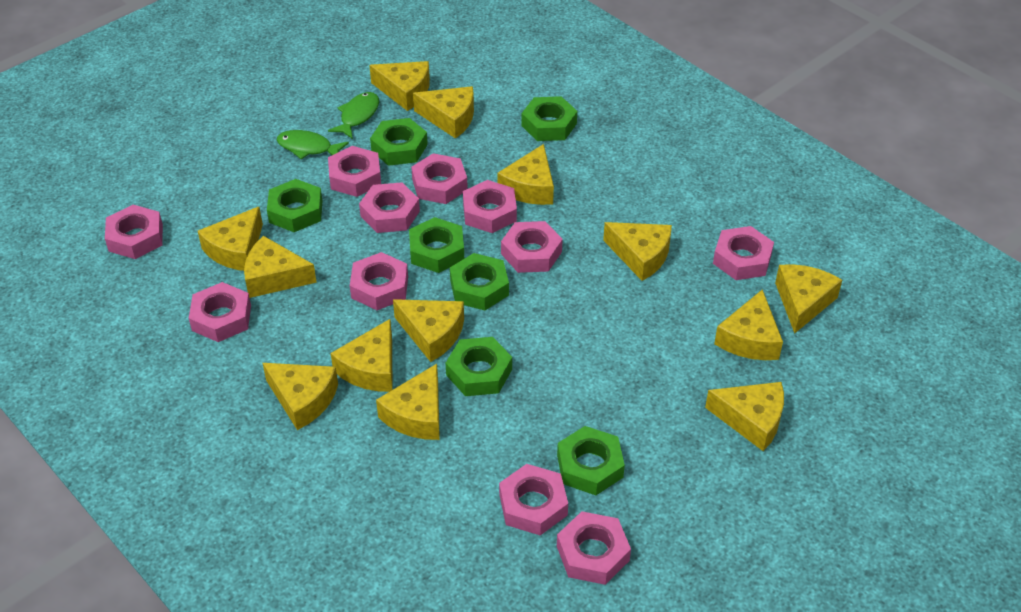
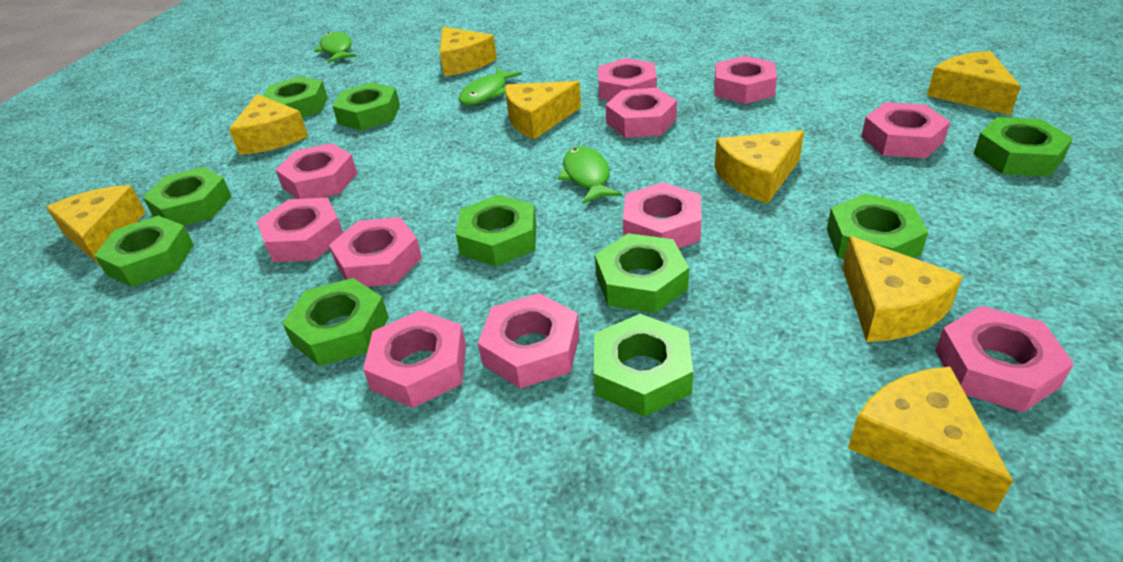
green fish: [277,130,349,159] [328,92,379,139] = 2 -> [314,32,356,63] [459,68,522,105] [558,146,622,204] = 3
green nut: [267,179,322,232] [370,118,428,166] [409,217,464,273] [446,337,512,396] [450,253,509,311] [522,96,577,141] [557,426,625,495] = 7 -> [94,216,194,287] [143,167,232,225] [263,76,328,118] [282,278,389,366] [332,83,400,131] [456,195,536,267] [594,314,693,417] [595,233,689,313] [827,193,928,259] [973,117,1073,177] = 10
yellow cheese: [198,207,263,271] [244,236,317,298] [263,363,338,430] [331,319,393,392] [369,61,430,111] [376,364,440,440] [393,299,464,362] [413,86,474,139] [497,144,554,205] [603,222,672,281] [705,382,784,451] [714,289,783,360] [775,264,842,333] = 13 -> [46,185,146,264] [229,94,308,155] [440,27,497,76] [505,81,581,139] [714,130,804,203] [842,236,963,342] [848,367,1013,513] [927,51,1021,115] = 8

